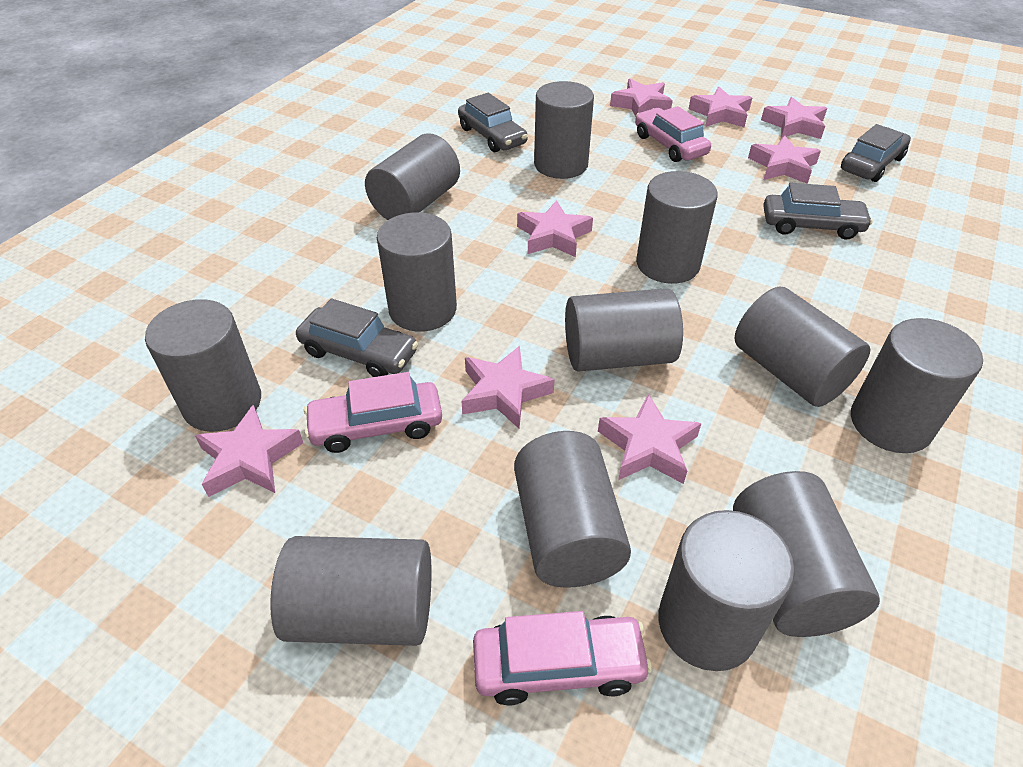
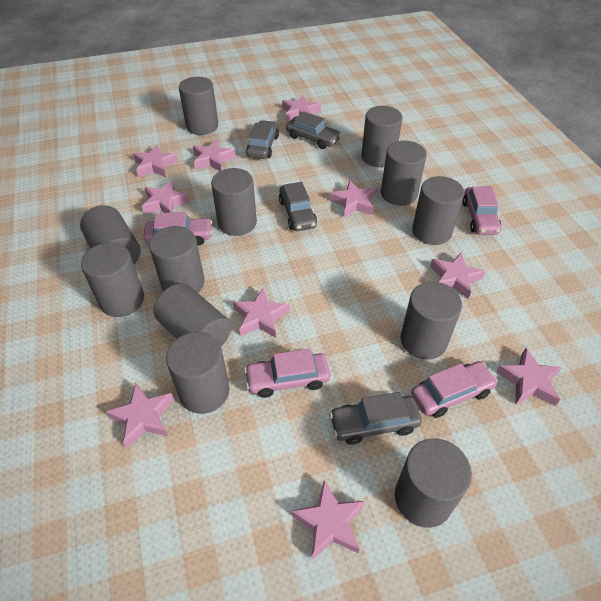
pink car: [304,372,442,453] [473,611,652,706] [635,106,711,162] = 3 -> [143,212,212,246] [244,349,330,398] [411,361,498,418] [462,186,501,235] = 4
pink star: [195,405,303,497] [461,346,555,429] [517,200,593,257] [598,394,702,484] [610,79,673,117] [689,87,752,127] [748,136,821,184] [761,97,827,139] = 8 -> [106,383,174,448] [133,145,178,177] [142,180,190,214] [193,139,236,171] [233,288,290,338] [282,95,321,121] [291,480,365,560] [330,180,376,217] [430,253,486,299] [496,348,562,406] = 10

